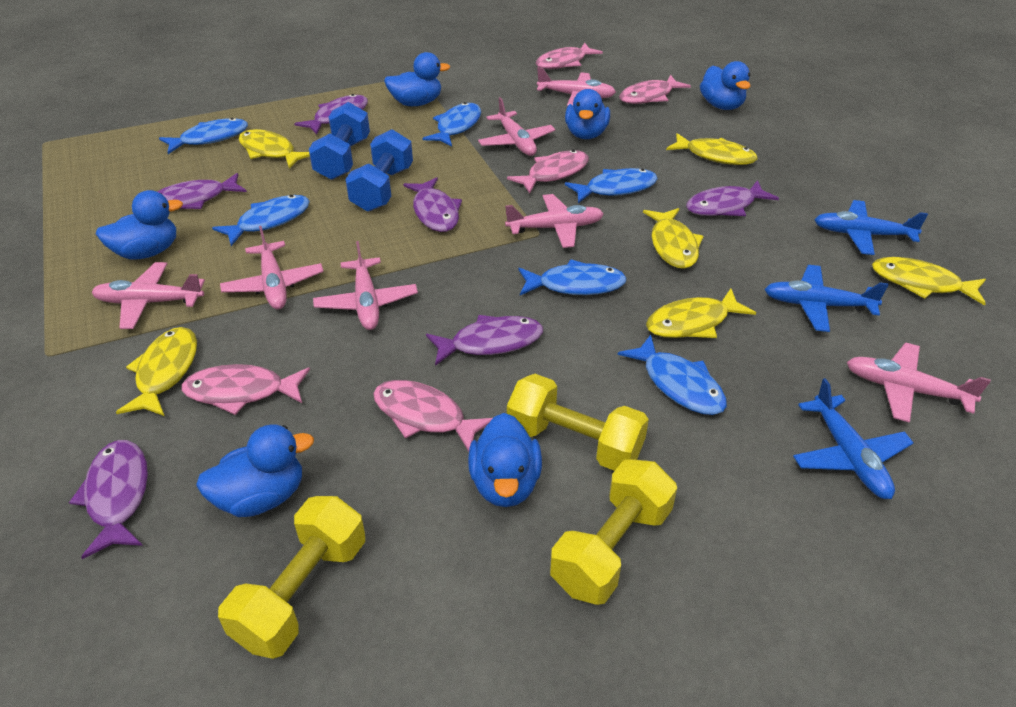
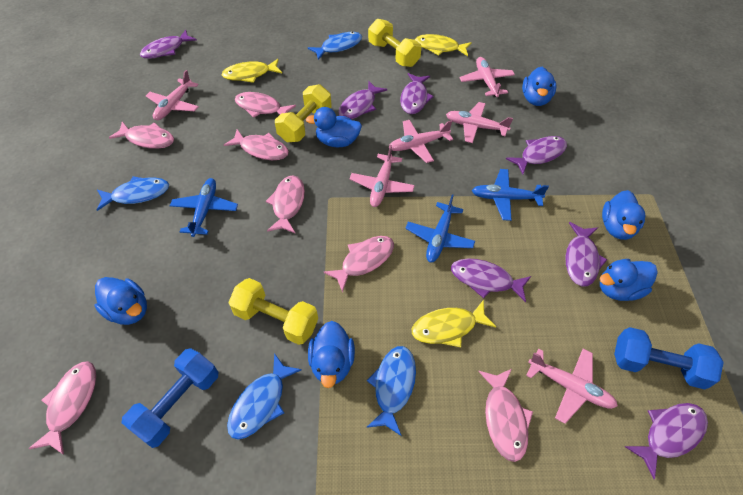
blue fish: [159,118,248,154] [212,195,310,246] [422,102,481,147] [519,259,627,295] [565,168,658,203] [618,335,727,415] = 6 -> [97,176,169,211] [227,353,302,440] [308,32,362,60] [366,346,416,436] = 4
pink fish: [181,364,310,415] [373,380,493,452] [507,150,589,194] [536,43,603,69] [619,75,691,104] = 5 -> [28,361,96,455] [109,122,174,149] [224,129,289,160] [235,92,296,118] [266,176,305,233] [323,236,394,293] [478,369,533,462] = 7
pink plane: [91,262,205,329] [220,226,324,309] [313,241,418,330] [478,97,556,156] [505,194,604,248] [537,67,616,106] [847,343,991,423] = 7 -> [146,70,199,120] [349,145,415,207] [389,120,453,163] [446,102,513,143] [460,57,515,97] [526,349,618,424] = 6
purple fish: [69,440,148,559] [157,173,247,209] [294,94,368,135] [403,177,462,232] [426,315,543,366] [686,180,779,216] = 6 -> [140,30,197,59] [338,81,387,119] [400,73,434,114] [451,258,531,302] [506,136,567,174] [565,222,607,286] [625,403,708,479] = 7
yellow fish: [116,327,197,416] [239,129,310,169] [643,208,704,269] [646,289,756,338] [666,133,758,165] [872,257,986,306] = 6 -> [222,59,282,83] [412,300,496,347] [415,34,472,56] = 3

